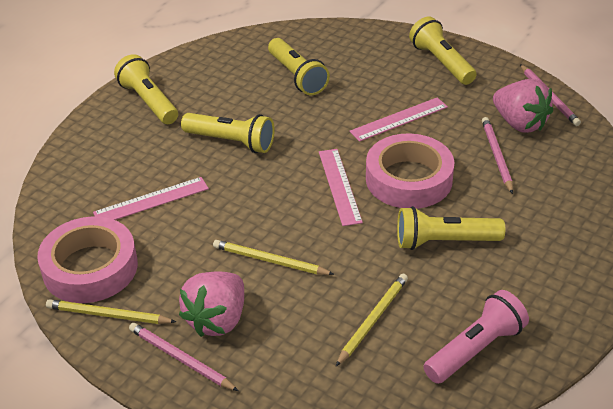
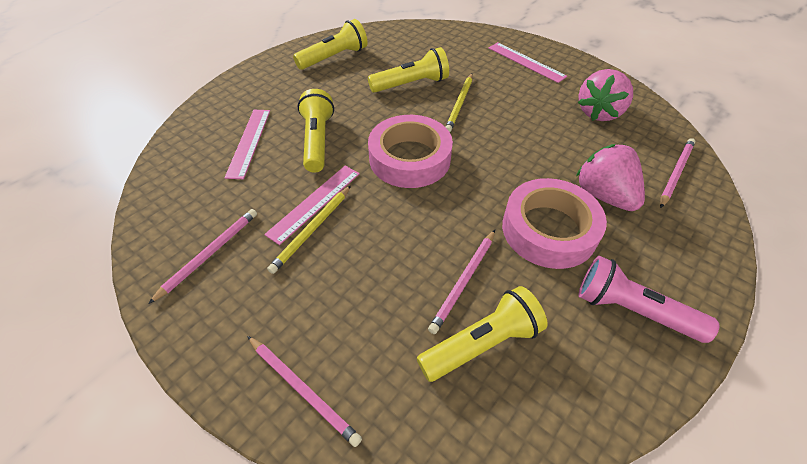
pink pencil: [129,323,238,391] [482,117,513,194] [520,64,581,126] = 3 -> [148,209,257,304] [247,336,362,447] [428,230,495,334] [660,138,696,208] = 4
yellow flashlight: [114,54,178,124] [181,113,275,153] [268,38,330,95] [397,206,505,250] [409,16,477,85] = 5 -> [293,19,367,70] [297,89,334,173] [368,47,449,93] [417,286,548,382] = 4
yellow pencil: [46,299,176,324] [213,240,334,275] [336,274,408,366] = 3 -> [267,186,351,274] [446,73,473,132] = 2

